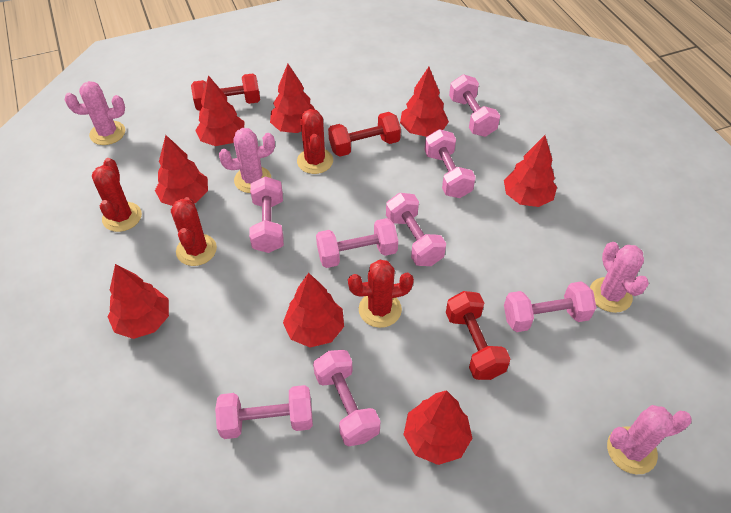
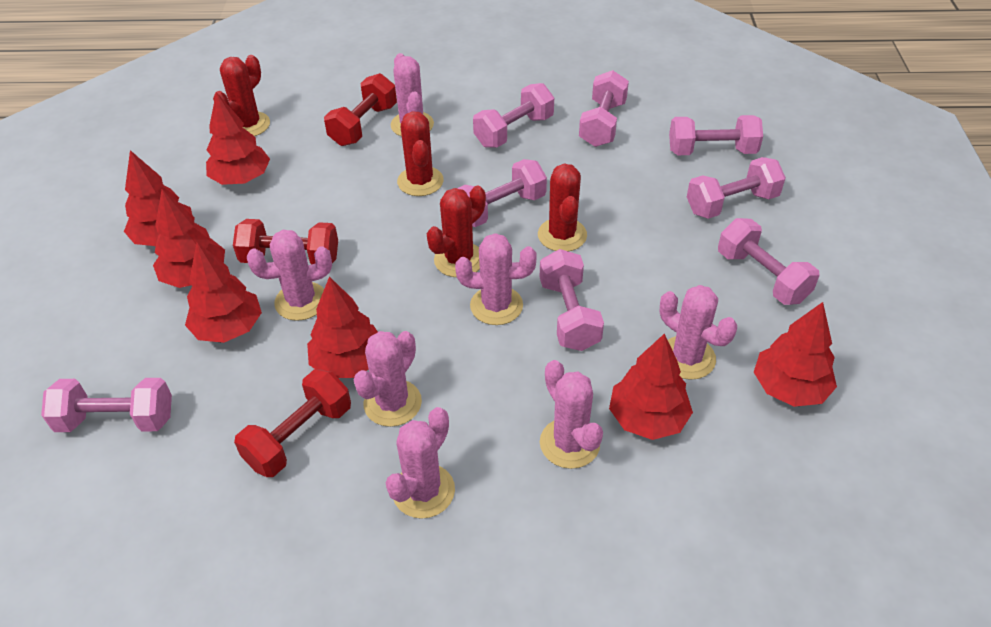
pink cactus: [65,81,125,145] [219,128,275,193] [590,242,649,313] [607,405,692,474] = 4 -> [247,230,332,321] [353,331,422,427] [386,407,455,519] [390,53,434,137] [455,233,537,325] [540,360,603,469] [660,285,737,380] = 7
red tree: [108,264,169,339] [155,135,208,206] [195,75,244,146] [270,64,315,133] [283,273,344,347] [400,67,449,137] [403,390,472,465] [504,135,557,207] = 8 -> [124,150,193,246] [153,189,225,288] [185,242,262,343] [206,92,270,185] [307,276,378,378] [609,333,693,440] [754,302,837,407] = 7

